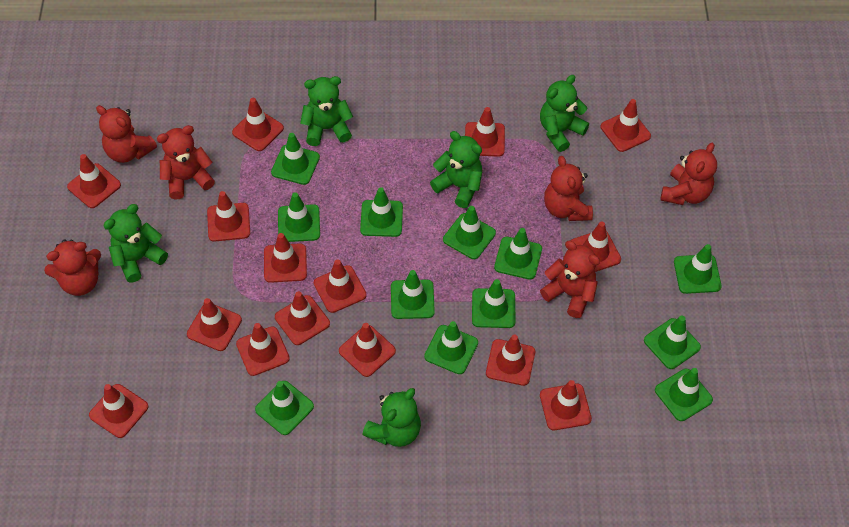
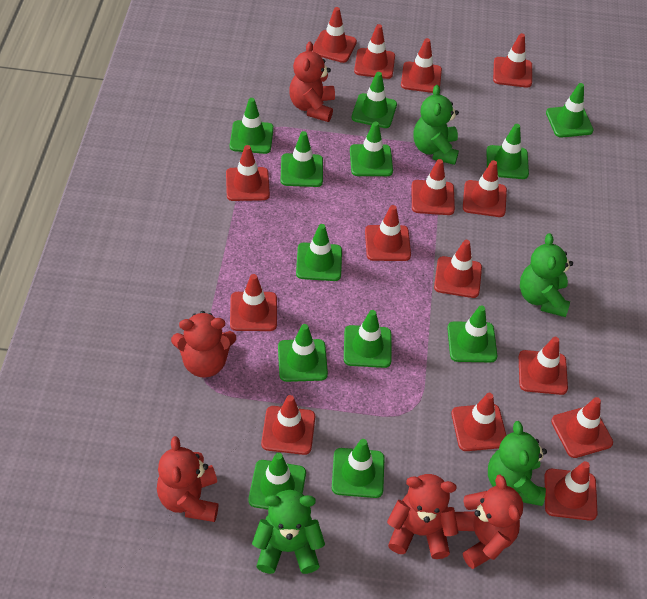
green teddy bear: [103,204,168,282] [300,76,353,146] [362,388,421,447] [430,131,482,208] [540,75,589,152] = 5 -> [252,490,325,574] [413,85,459,165] [488,421,547,506] [520,233,573,317] = 4
red teddy bear: [44,239,101,296] [96,105,157,163] [157,125,215,200] [540,241,600,318] [544,156,593,221] [660,143,717,205] = 6 -> [157,436,219,522] [171,311,236,378] [289,41,335,122] [387,474,459,559] [455,474,523,569] = 5

